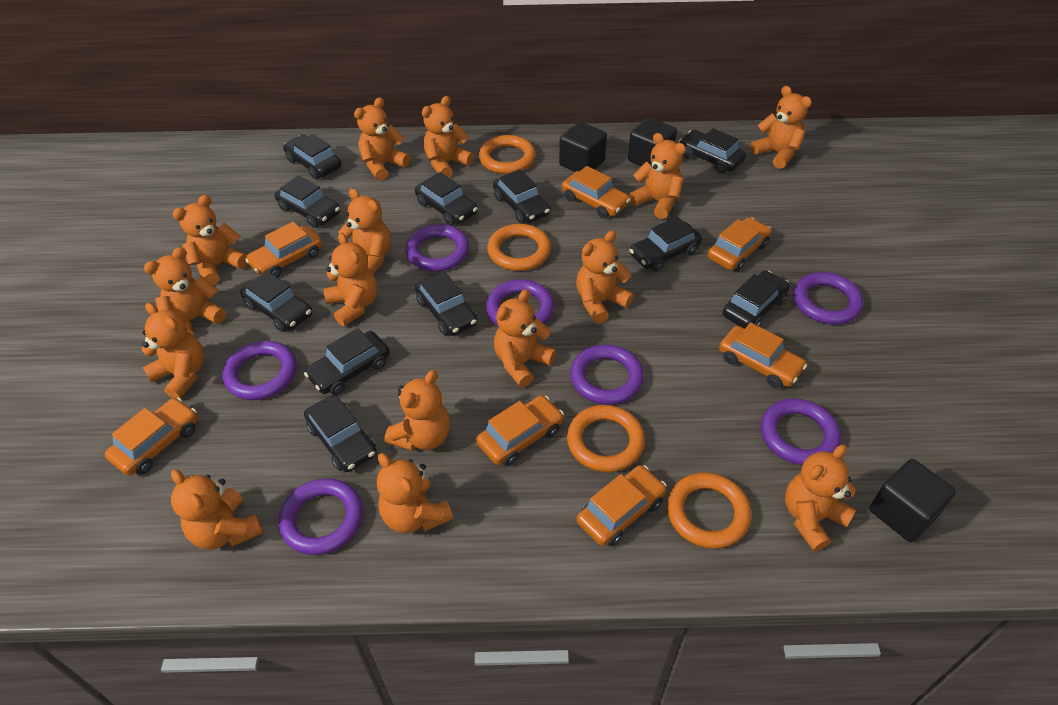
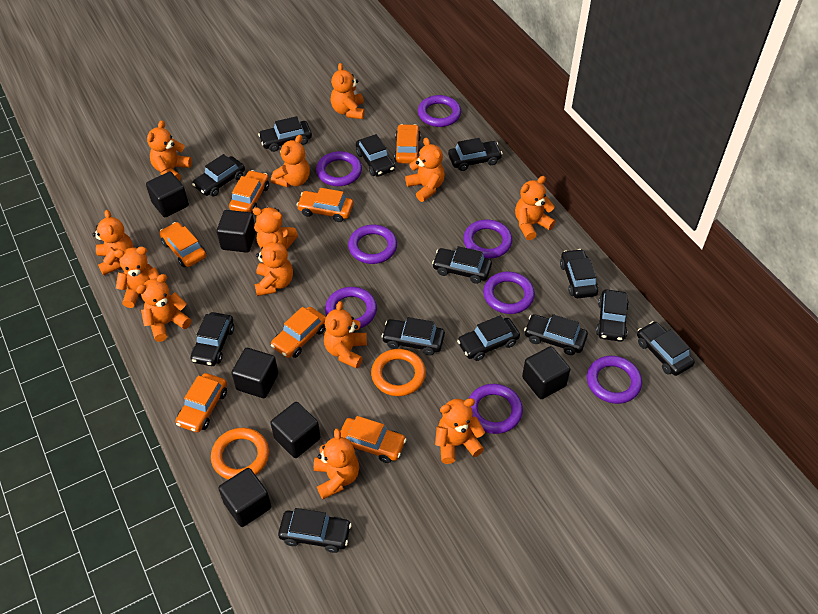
black car: [240,271,312,332] [275,176,341,228] [283,134,342,179] [304,328,390,395] [304,395,377,472] [415,172,478,226] [415,272,478,336] [493,169,550,223] [629,217,702,272] [679,128,746,173] [723,270,790,329] = 11 -> [191,312,234,366] [192,154,245,197] [258,116,312,152] [278,508,352,553] [356,134,395,177] [381,317,445,356] [432,246,492,284] [448,138,503,171] [457,315,520,361] [524,314,588,355] [560,249,598,298] [596,289,629,342] [637,321,695,376] = 13
black cube: [559,121,607,172] [628,117,677,166] [869,459,956,542] = 3 -> [146,172,189,217] [217,210,256,253] [218,468,271,527] [232,348,278,398] [270,402,321,458] [522,346,570,399] = 6
orange ring: [479,135,536,174] [487,224,551,271] [567,405,645,472] [667,472,752,549] = 4 -> [211,428,269,480] [371,349,426,396] = 2
orange teddy bear: [141,303,204,399] [144,247,226,335] [171,470,263,550] [172,195,248,285] [323,233,377,326] [338,188,391,274] [354,97,410,181] [377,453,453,533] [385,370,450,451] [422,96,474,177] [494,289,556,387] [576,231,634,324] [629,133,686,219] [751,86,812,169] [785,445,856,551] = 15 -> [92,210,134,275] [114,247,159,308] [136,274,191,342] [147,120,192,181] [252,207,298,249] [255,234,293,296] [271,135,310,187] [314,428,359,499] [324,301,367,369] [331,63,365,119] [405,138,445,202] [435,398,485,464] [515,176,556,240] = 13
purple ring: [222,341,297,400] [278,478,363,555] [405,224,469,271] [486,279,554,327] [570,344,644,405] [761,399,841,465] [793,272,863,325] = 7 -> [316,151,362,186] [325,287,377,329] [348,225,397,264] [418,95,461,127] [463,219,512,259] [469,384,523,434] [483,272,535,314] [587,356,642,404] = 8

